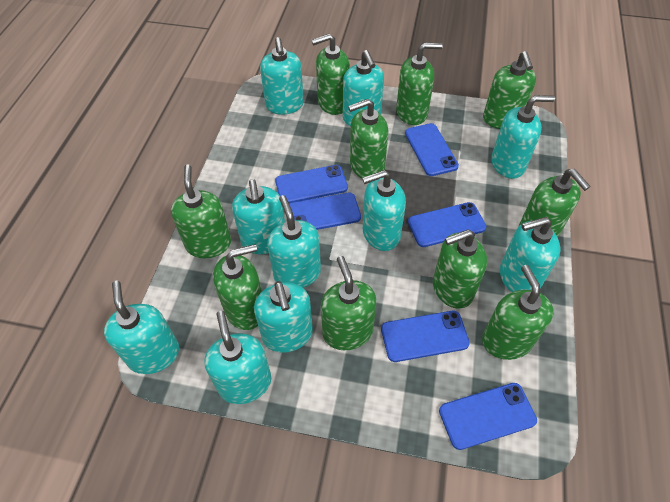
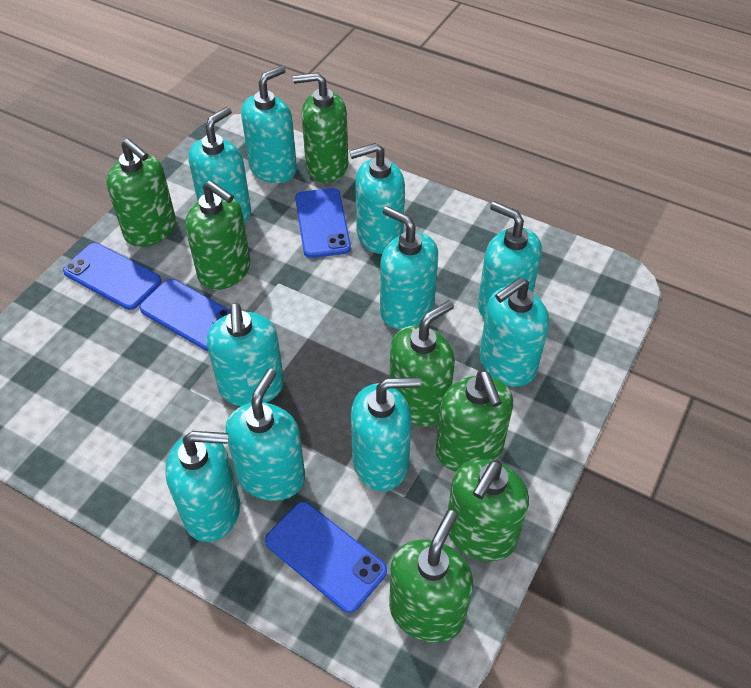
blue phone: [275,165,348,203] [289,193,361,230] [381,311,470,362] [405,123,459,176] [408,202,486,247] [439,383,537,450] = 6 -> [63,243,161,310] [139,279,231,351] [265,502,387,613] [295,188,351,258] = 4
green soap dispenser: [171,164,231,258] [213,244,262,330] [311,34,350,115] [321,256,377,350] [348,99,389,178] [396,43,443,125] [433,229,487,309] [482,265,554,360] [483,51,536,129] [519,169,590,238] = 10 -> [107,139,176,247] [185,180,250,290] [293,72,348,183] [389,300,455,427] [389,510,473,643] [436,370,513,472] [448,459,529,562] = 7

